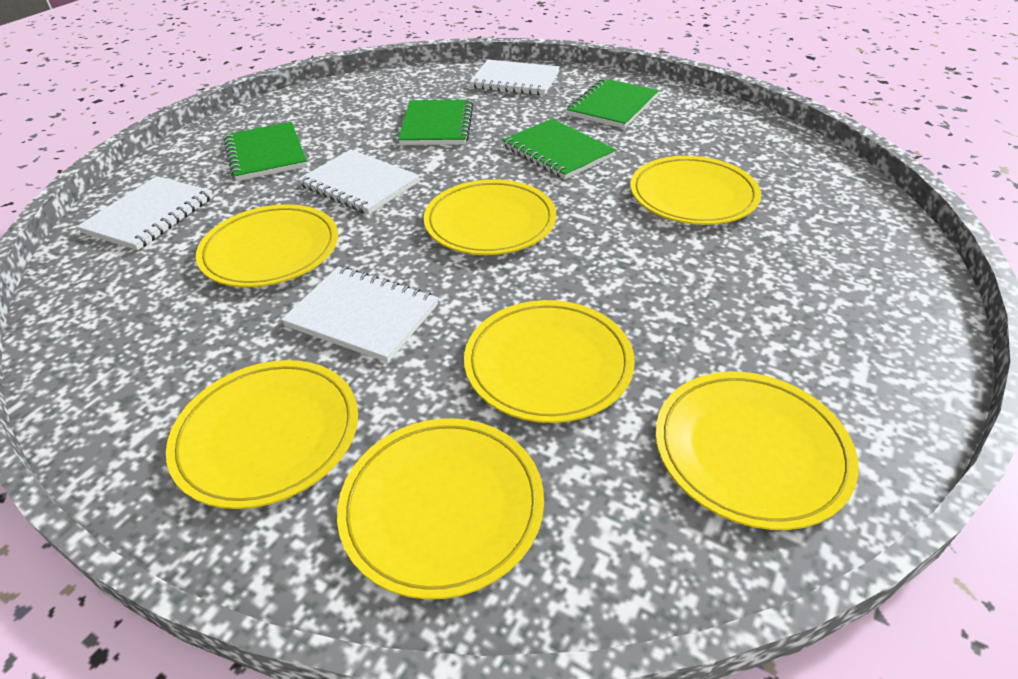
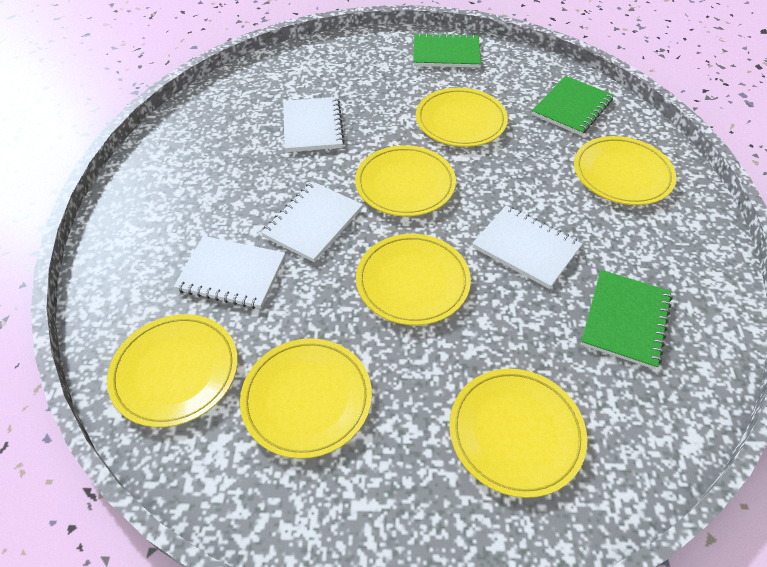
green notebook: [224,122,307,181] [398,100,473,145] [502,119,616,179] [567,78,659,129] = 4 -> [413,33,481,68] [532,76,614,135] [581,270,673,369] = 3

